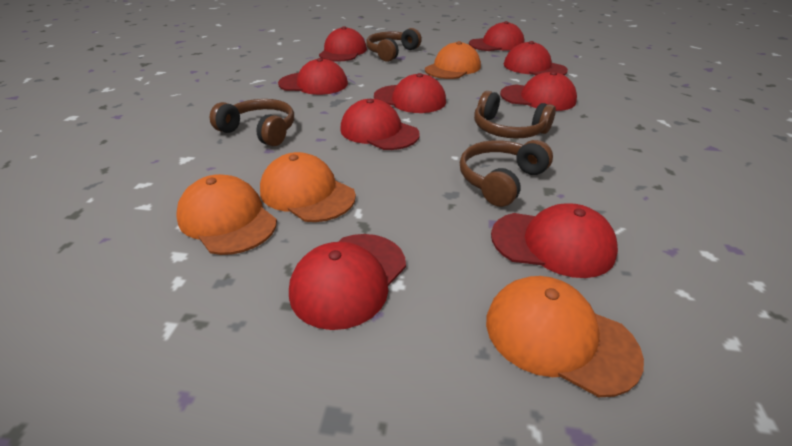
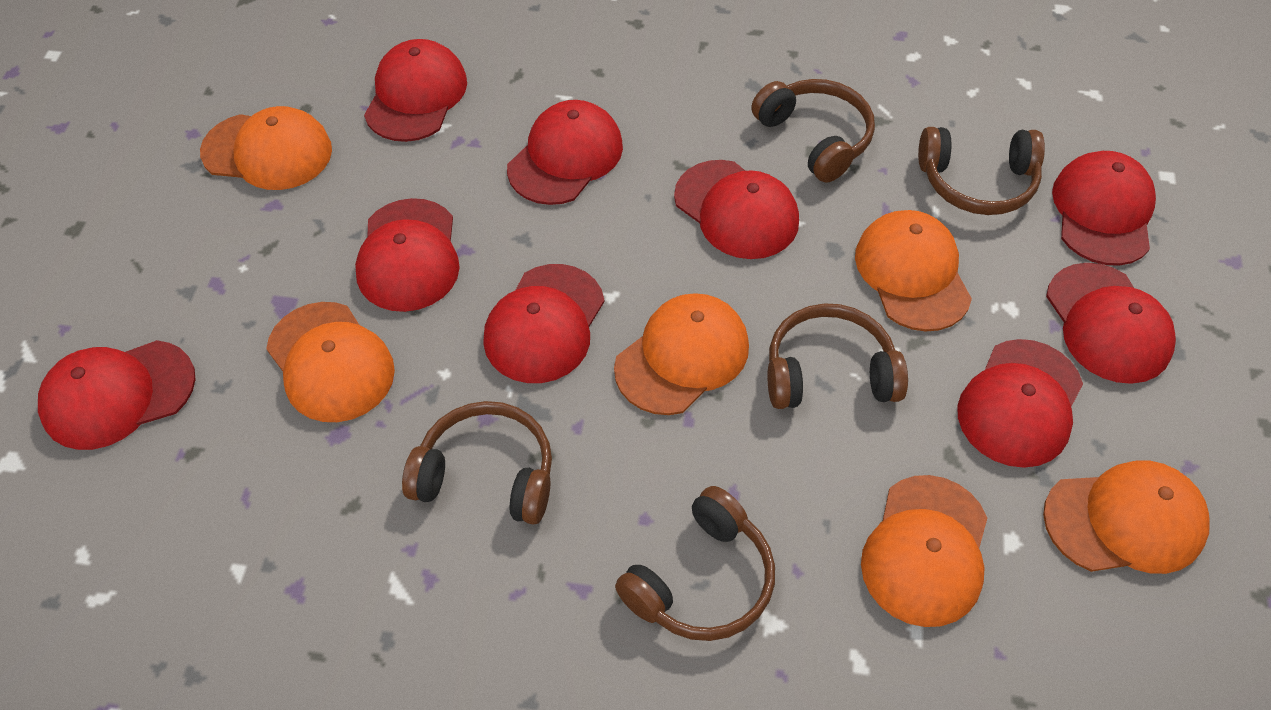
brown headphones: [210,99,294,146] [366,28,422,62] [460,140,553,207] [474,91,556,139] = 4 -> [402,401,552,525] [615,486,775,641] [751,79,875,183] [767,303,908,409] [918,127,1045,215] = 5
orange cap: [176,174,277,255] [260,152,356,222] [425,41,481,79] [486,276,644,397] = 4 -> [200,106,332,190] [266,302,395,422] [614,293,749,415] [855,210,972,331] [861,475,987,627] [1043,460,1210,574] = 6

